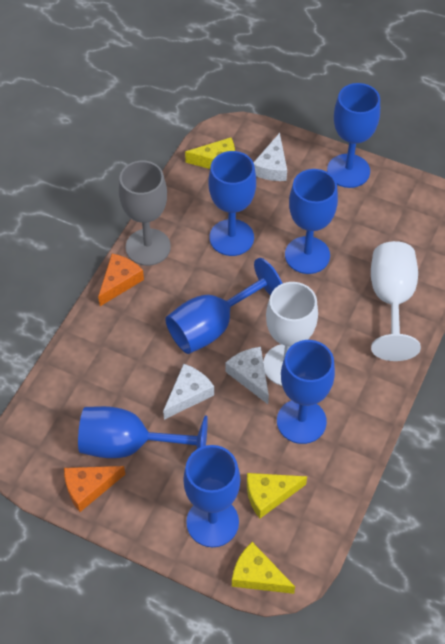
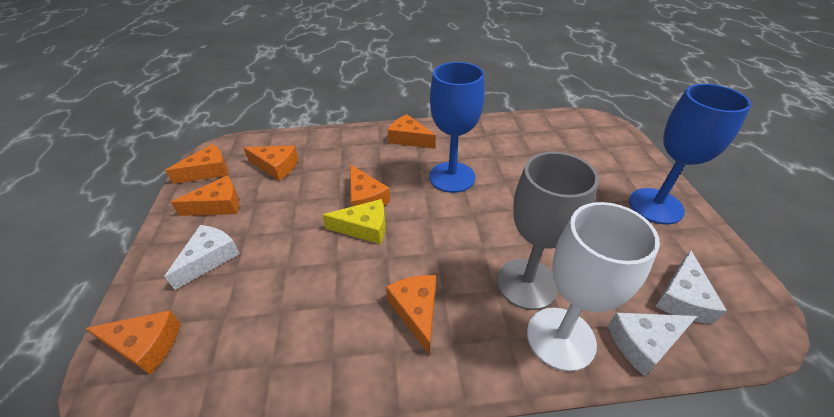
blue goblet: [78,406,208,458] [165,258,283,354] [183,445,240,547] [209,151,256,256] [277,340,335,444] [285,169,338,274] [327,83,380,188] = 7 -> [429,62,485,193] [629,84,751,225] = 2
orange cheese: [64,466,125,512] [98,254,144,306] = 2 -> [85,310,181,375] [165,144,228,184] [171,175,239,216] [244,145,298,181] [350,164,390,206] [386,275,436,355] [388,114,436,149] = 7
white goblet: [263,282,318,386] [371,241,421,361] = 2 -> [527,202,660,372] = 1
yellow cheese: [185,137,235,169] [232,542,295,594] [247,473,307,518] = 3 -> [322,199,386,244] = 1

